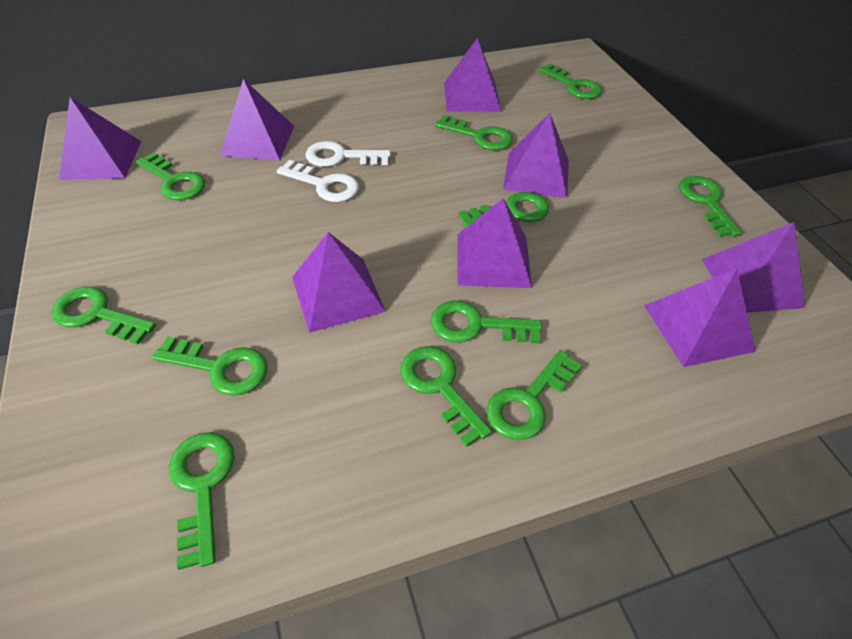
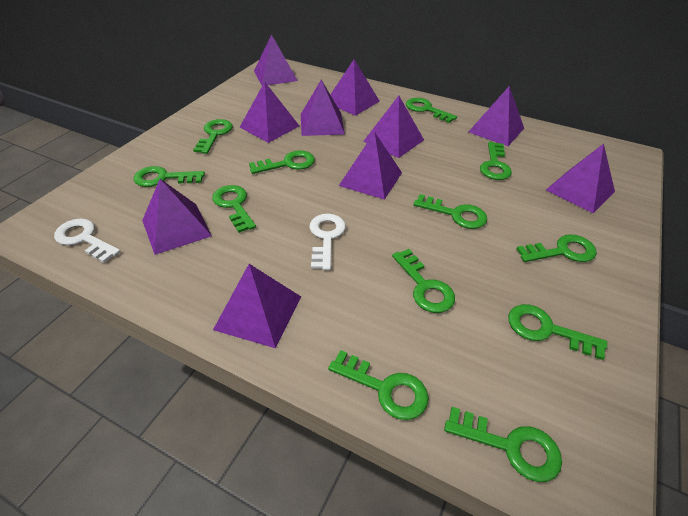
green key: [51,286,156,344] [136,152,205,200] [152,336,268,396] [169,432,235,570] [400,346,492,447] [431,300,542,343] [435,115,513,150] [459,192,549,228] [487,350,582,440] [539,63,602,99] [679,176,742,237] = 11 -> [134,166,205,187] [193,119,233,154] [212,185,256,233] [249,150,315,174] [328,350,429,420] [392,249,455,313] [406,98,457,123] [413,194,487,229] [444,407,562,482] [480,142,512,180] [508,304,607,360] [516,234,597,262] = 12
purple pyramid: [59,97,141,180] [220,79,294,160] [292,232,386,333] [444,38,501,112] [457,198,532,288] [503,113,569,198] [644,268,756,367] [702,222,805,313] = 8 -> [142,179,212,255] [213,264,301,348] [240,82,299,143] [254,35,298,85] [301,80,345,136] [330,60,379,116] [339,132,402,200] [363,96,424,158] [469,86,524,146] [546,144,615,213] = 10

